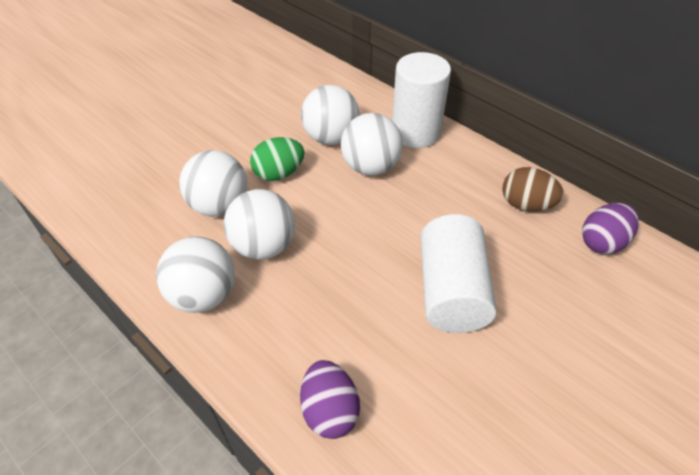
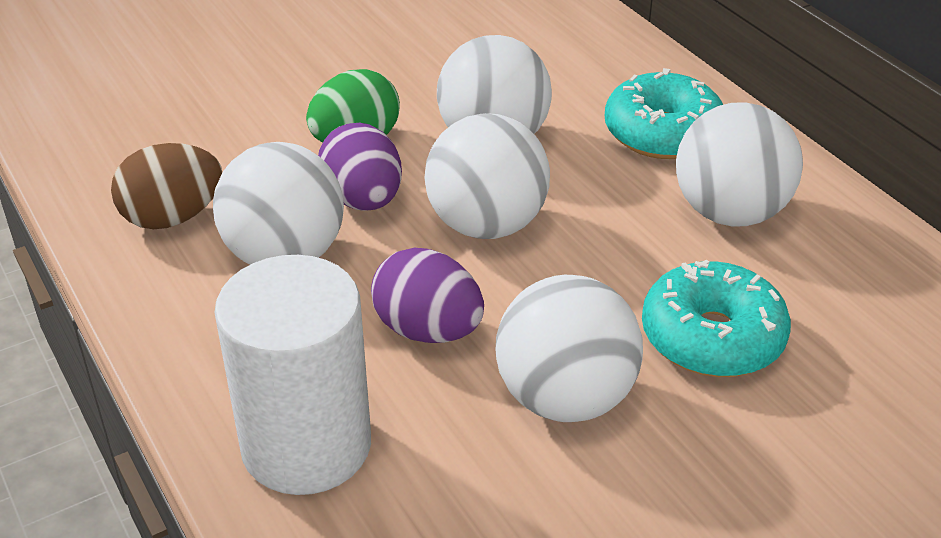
turquoise donut: none = 0 -> [605,68,723,159] [642,260,791,377] = 2
white cylinder: [392,52,451,148] [421,214,497,333] = 2 -> [215,255,371,495] = 1

